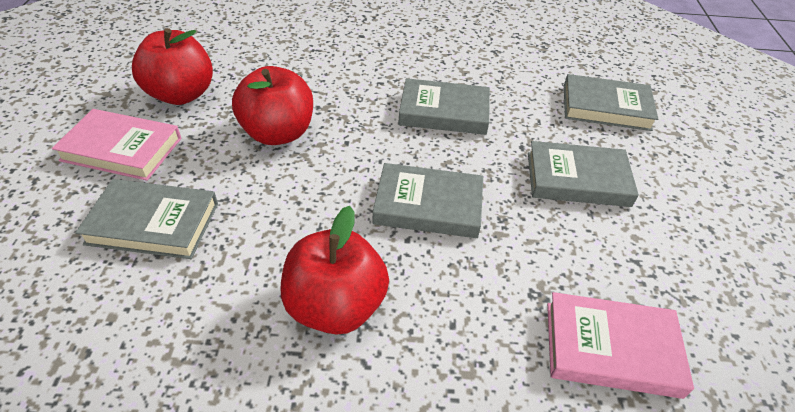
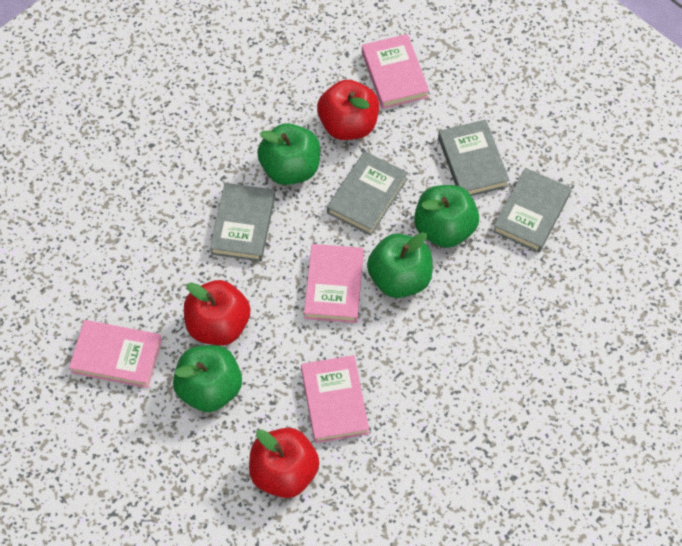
green apple: none = 0 -> [173,345,242,412] [257,123,320,185] [367,232,433,298] [414,185,479,248] = 4
grey book: [75,179,218,259] [373,163,483,238] [398,78,490,135] [528,141,639,207] [564,74,658,131] = 5 -> [210,183,275,262] [327,151,408,235] [438,119,510,196] [493,168,571,253] = 4
pink book: [52,109,181,181] [547,292,694,399] = 2 -> [69,320,162,388] [301,355,369,443] [304,244,364,323] [362,34,429,109] = 4

